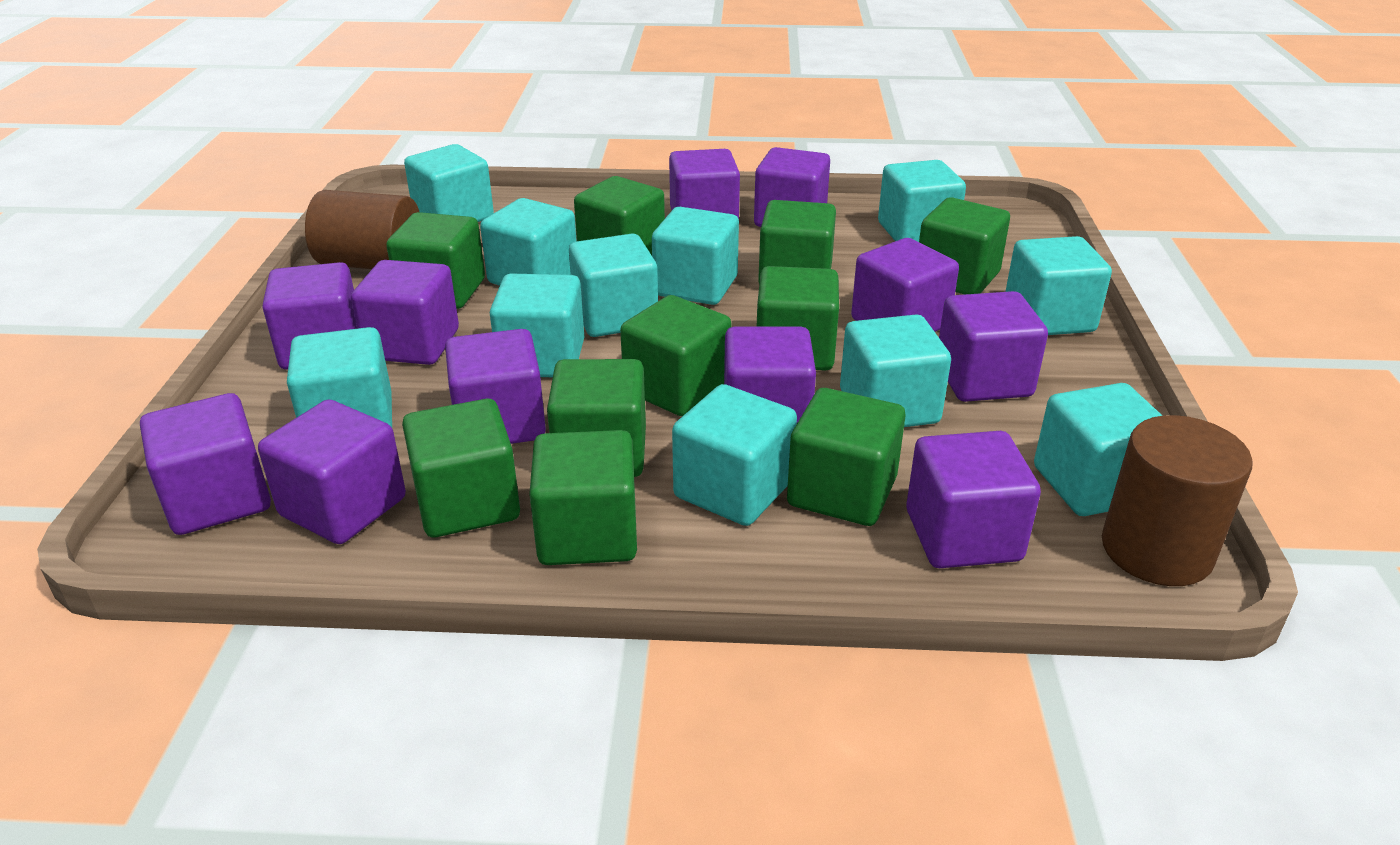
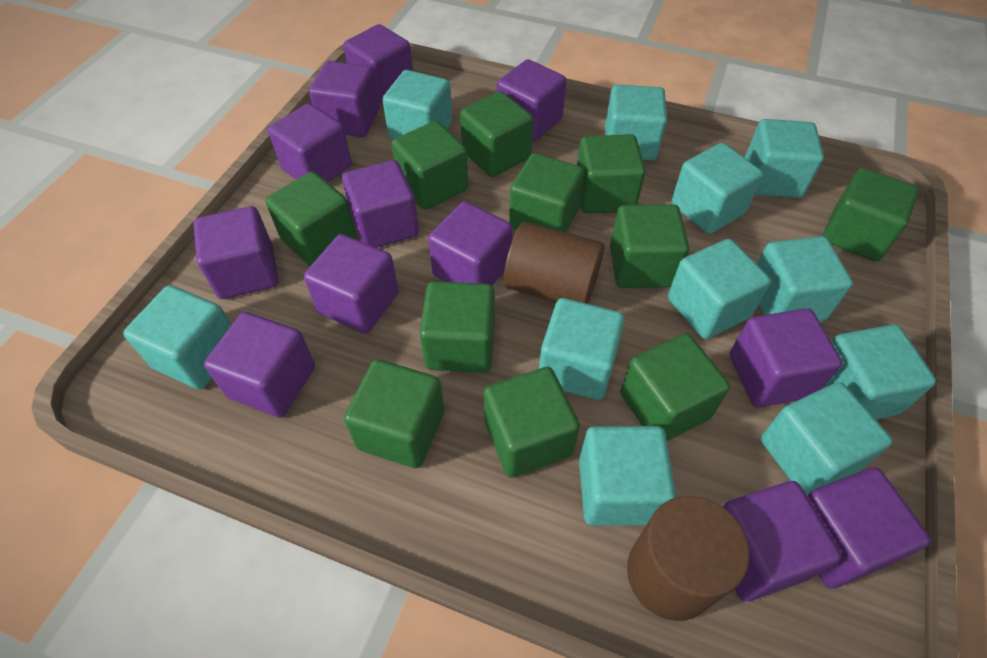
green cube: [386,212,485,309] [402,399,520,537] [529,430,637,565] [547,359,646,477] [574,176,665,255] [620,295,731,416] [757,266,839,371] [758,200,836,283] [787,388,905,526] [919,197,1010,294] = 10 -> [265,171,356,266] [344,359,444,468] [391,121,468,210] [420,281,495,373] [460,92,533,177] [484,367,580,478] [509,153,585,232] [577,134,646,214] [610,204,689,288] [620,334,730,441] [822,168,919,261] = 11
purple cube: [140,393,271,535] [258,400,406,544] [262,262,357,369] [351,260,459,365] [445,329,546,444] [669,149,740,219] [724,327,816,423] [754,147,830,227] [851,238,959,332] [906,431,1041,568] [939,291,1048,402] = 11 -> [193,206,279,299] [204,312,315,418] [268,103,352,182] [304,234,399,334] [309,61,380,137] [342,160,419,248] [343,24,413,102] [428,201,513,286] [497,59,567,141] [723,481,842,601] [730,308,842,407] [807,468,931,588] = 12

